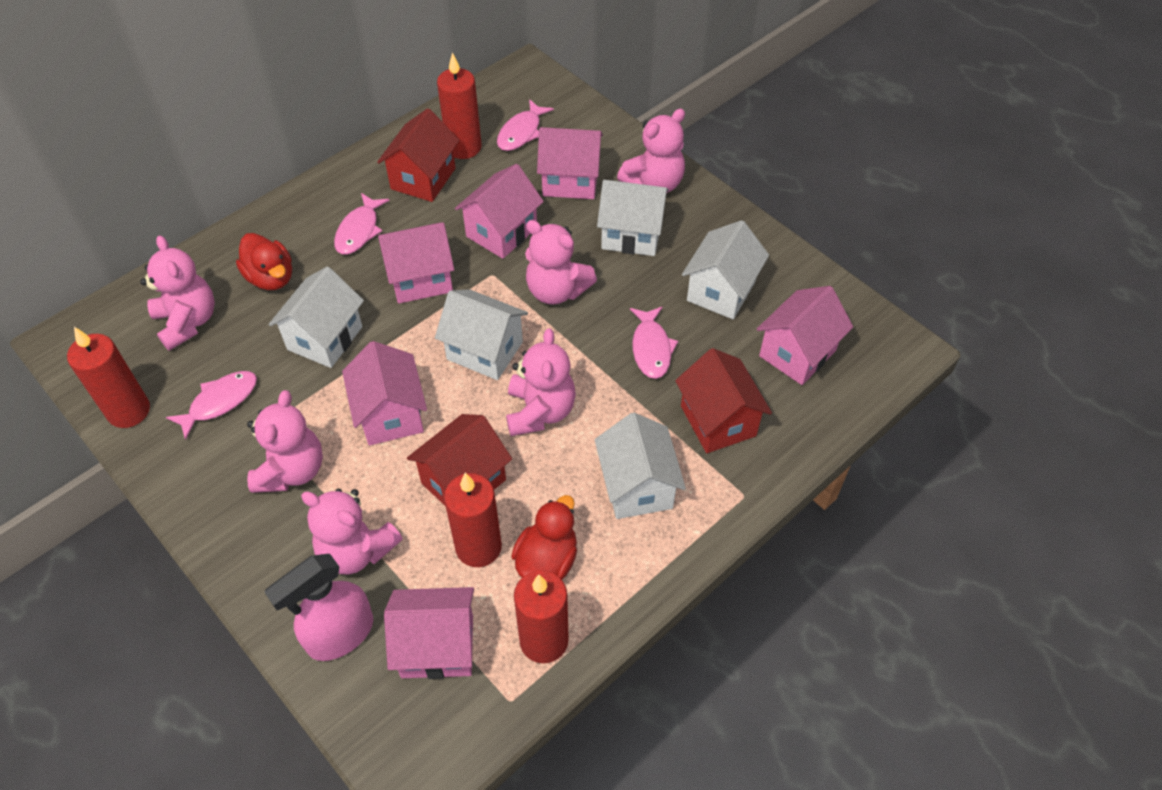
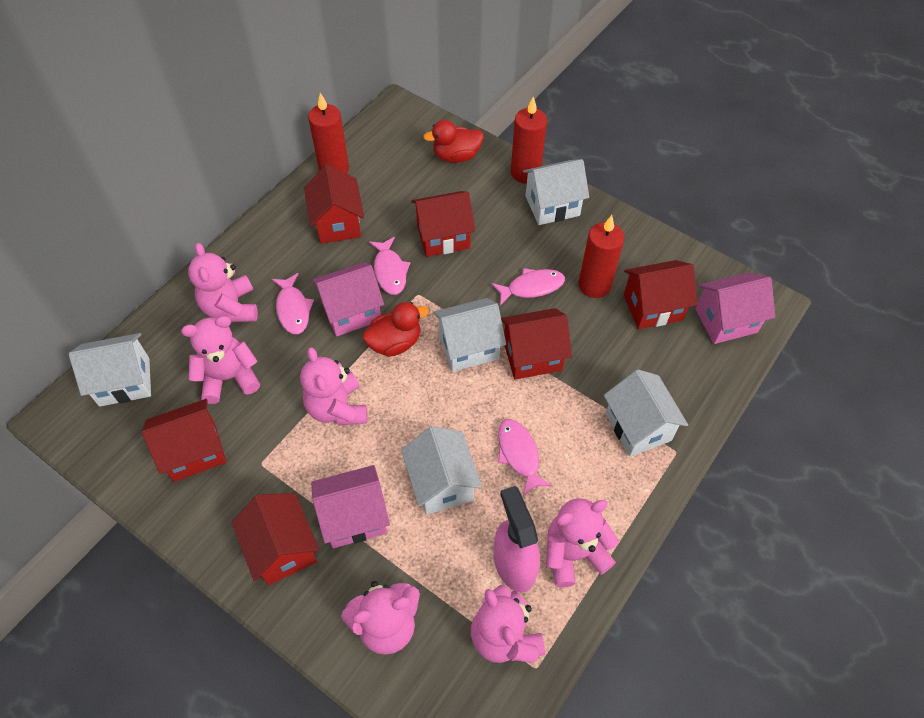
pink house: [342,341,427,445] [378,222,454,304] [384,587,474,679] [455,164,544,259] [537,127,603,199] [757,286,853,385] = 6 -> [311,465,390,548] [312,262,384,336] [695,272,775,344] = 3
red candle: [67,327,150,428] [437,53,482,159] [444,473,502,567] [514,570,569,663] = 4 -> [308,93,349,174] [511,97,547,184] [579,215,625,298] = 3
red house: [377,108,459,202] [407,414,512,506] [675,348,772,453] = 3 -> [142,399,226,482] [232,493,319,585] [304,164,364,244] [411,191,475,257] [501,308,572,380] [624,260,697,329] = 6

